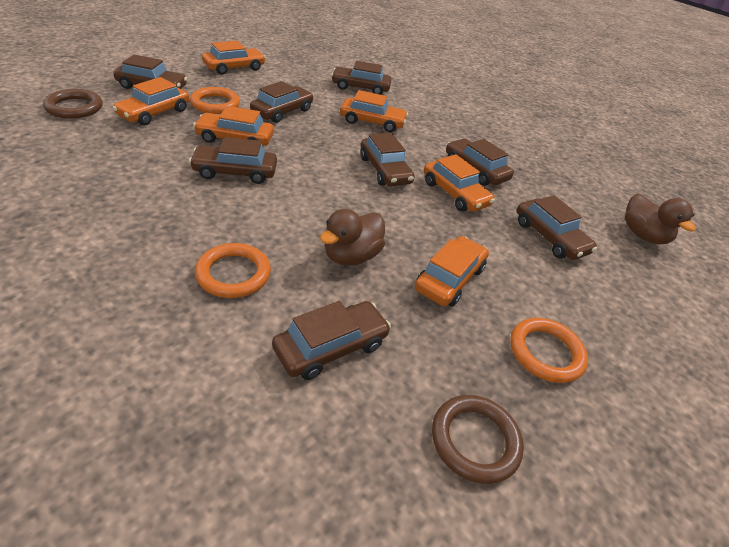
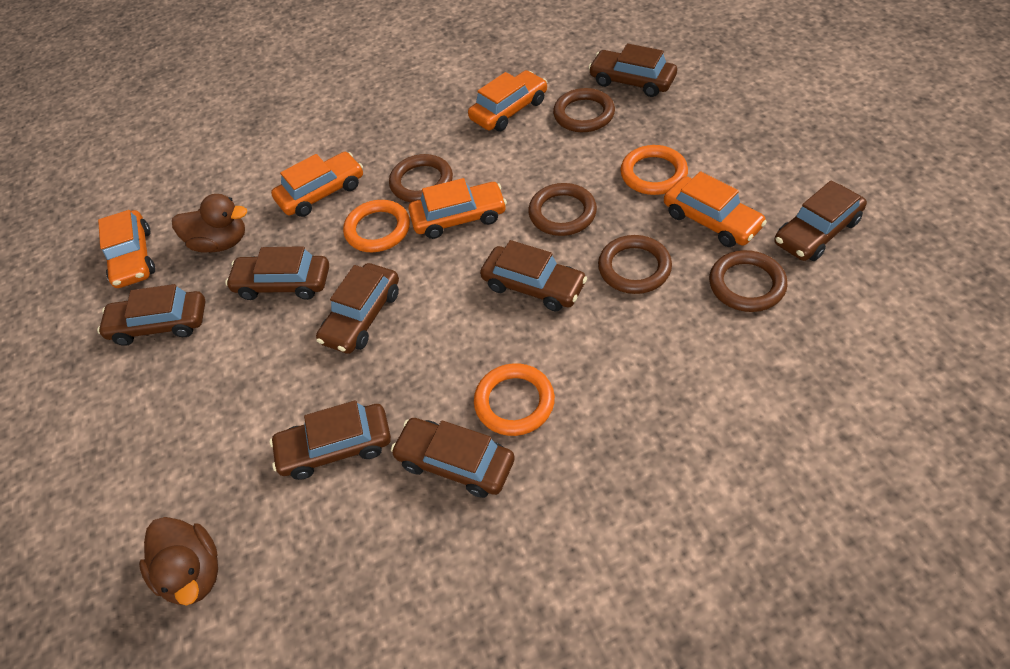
brown ring: [43,89,103,119] [432,395,524,484] = 2 -> [389,154,453,203] [528,183,597,236] [553,88,615,132] [598,235,672,294] [709,250,788,312] = 5
orange car: [113,77,189,125] [193,106,274,146] [202,41,266,75] [340,90,408,132] [415,236,489,307] [424,154,495,212] = 6 -> [98,210,155,288] [271,152,363,217] [408,178,507,239] [468,70,547,131] [664,171,767,247] = 5

